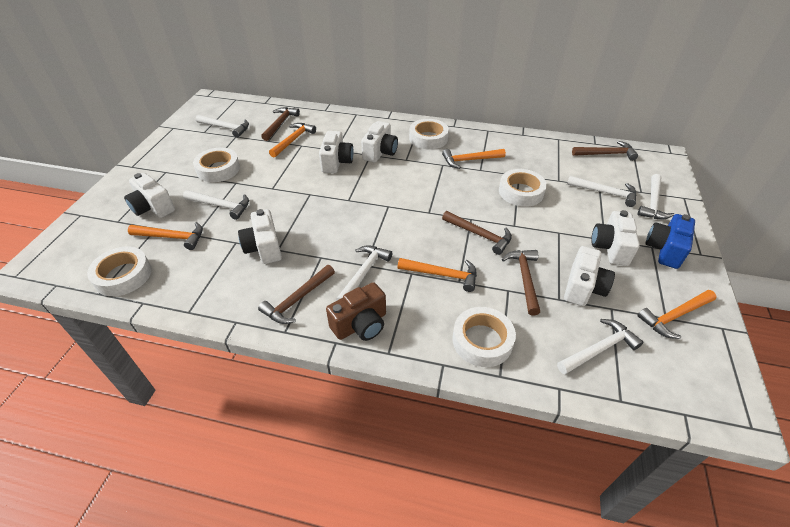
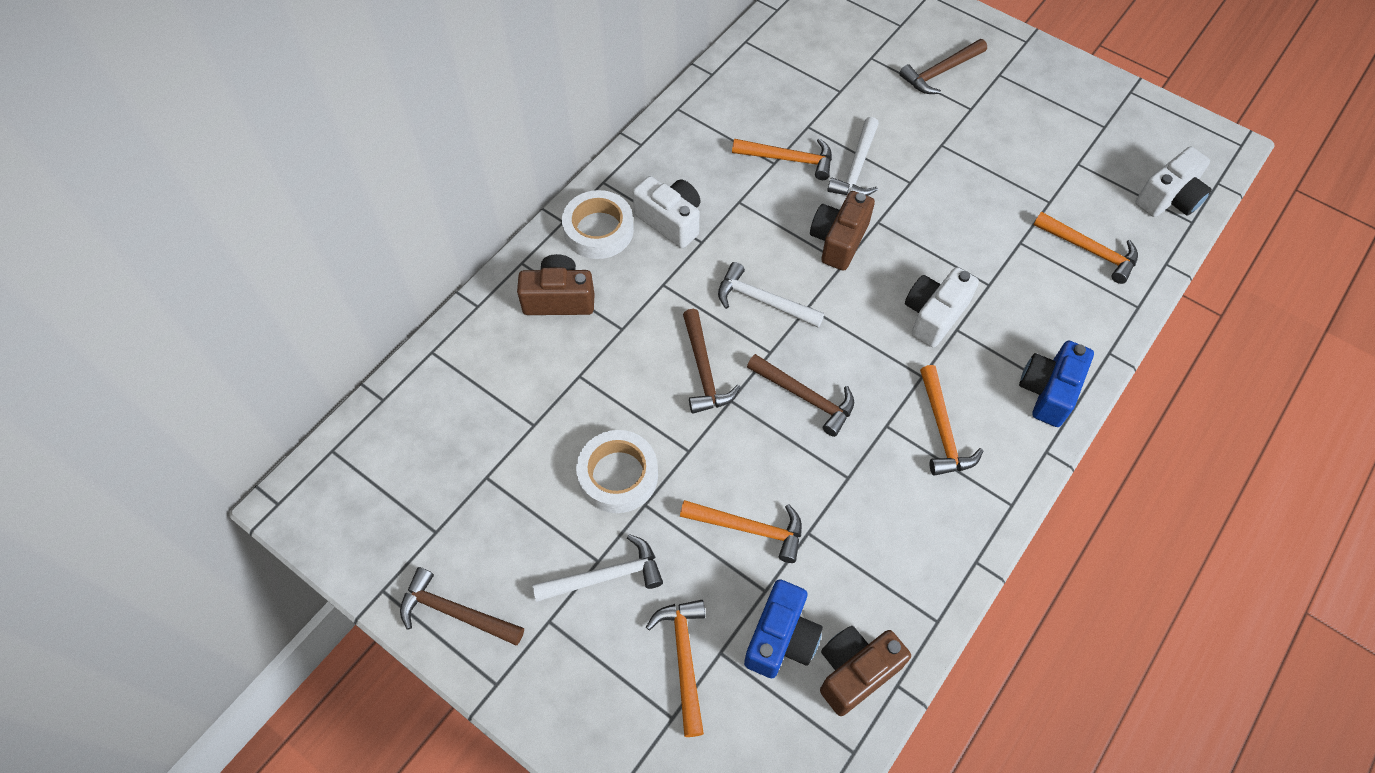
blue camera: [646,214,695,269] = 1 -> [744,579,823,678] [1019,341,1094,427] = 2
brown camera: [326,282,386,341] = 1 -> [517,254,594,315] [810,191,875,271] [820,626,911,716] = 3
brown hammer: [258,265,335,324] [261,107,300,141] [442,211,512,255] [502,250,540,316] [572,141,638,161] = 5 -> [400,567,524,645] [683,309,741,414] [747,354,854,437] [899,39,987,94] = 4
white camera: [124,173,175,218] [238,209,282,264] [319,131,353,173] [361,121,398,162] [564,246,615,306] [591,210,640,266] = 6 -> [633,176,701,248] [905,267,979,347] [1136,147,1212,217] = 3
white hammer: [183,190,249,220] [196,115,249,138] [336,245,392,301] [557,319,643,375] [567,176,637,207] [638,174,675,219] = 6 -> [532,534,663,602] [718,262,824,327] [827,117,879,196] = 3
white tape: [87,247,151,296] [193,148,240,182] [409,119,449,150] [452,307,516,367] [499,169,547,207] = 5 -> [562,190,634,259] [576,430,658,513] = 2

